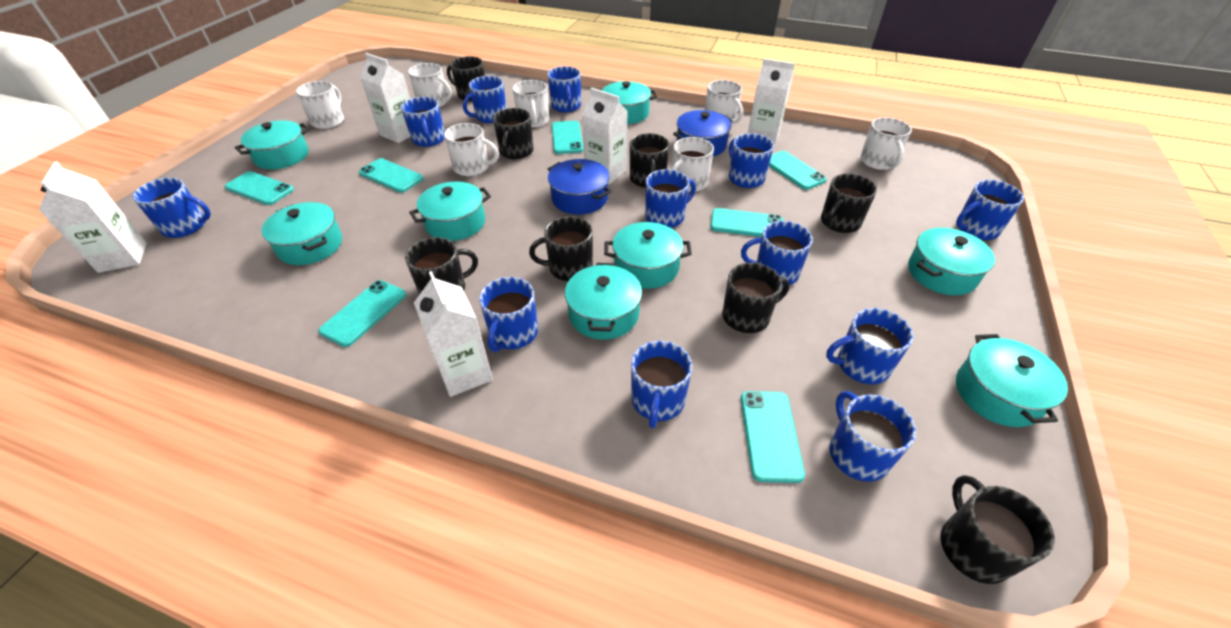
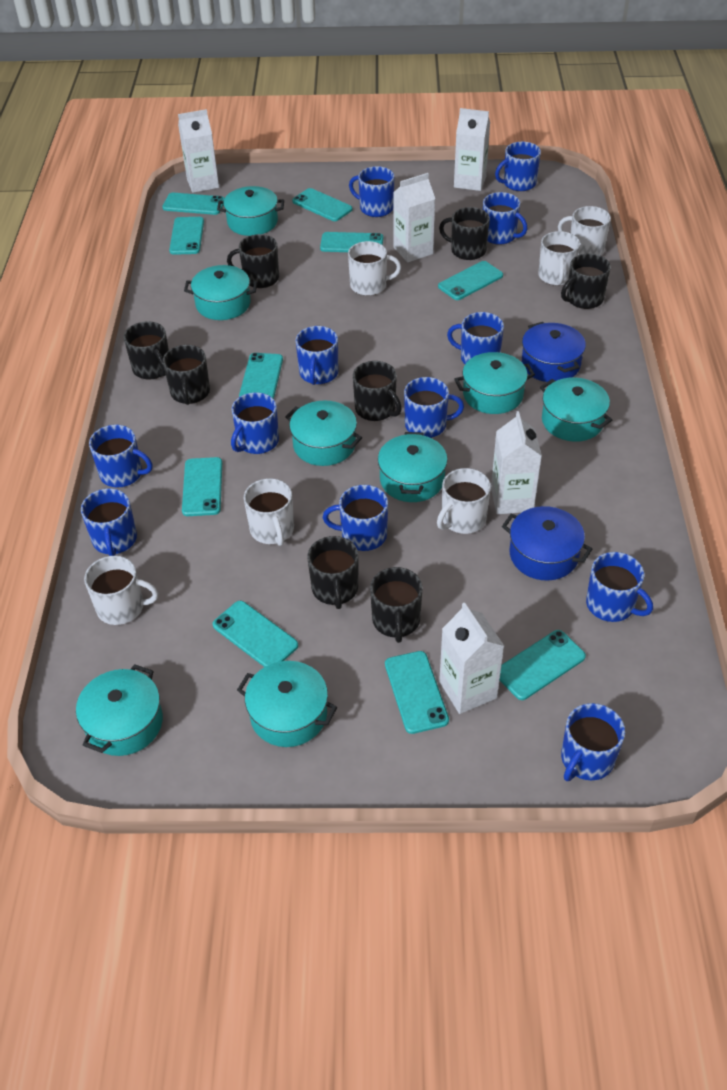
turquoise phone: [225,171,294,205] [318,280,406,347] [359,158,424,193] [552,121,583,154] [710,208,783,237] [741,391,805,483] [769,151,827,190] = 7 -> [162,193,225,215] [169,217,204,255] [182,457,222,516] [213,601,298,667] [239,353,283,399] [292,188,353,221] [320,232,383,252] [385,651,449,734] [438,261,503,300] [500,630,586,700] = 10
white mug: [296,81,344,129] [408,63,452,107] [444,123,499,176] [512,80,549,128] [671,137,714,192] [705,80,743,126] [860,117,912,170] = 7 -> [84,556,158,625] [244,478,294,546] [348,241,401,296] [437,468,491,534] [538,231,580,286] [558,206,611,256] = 6

